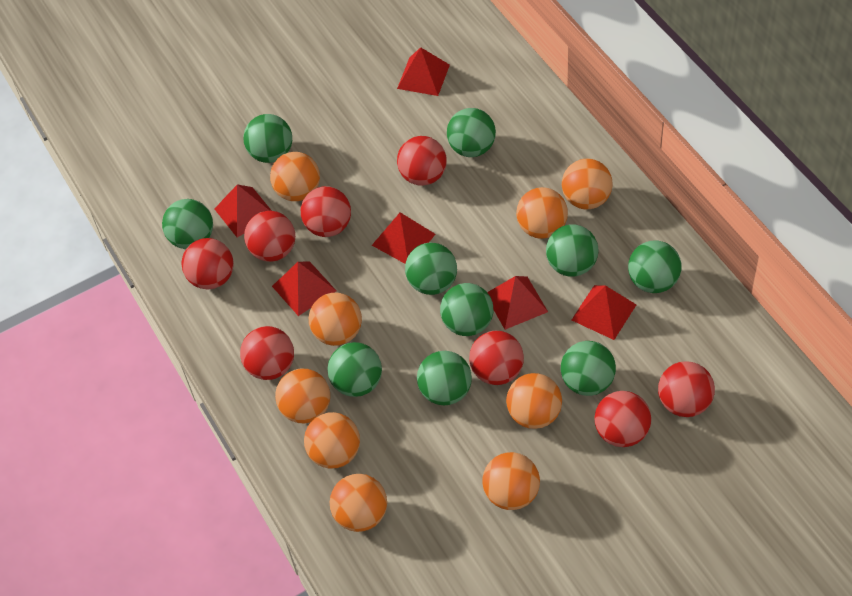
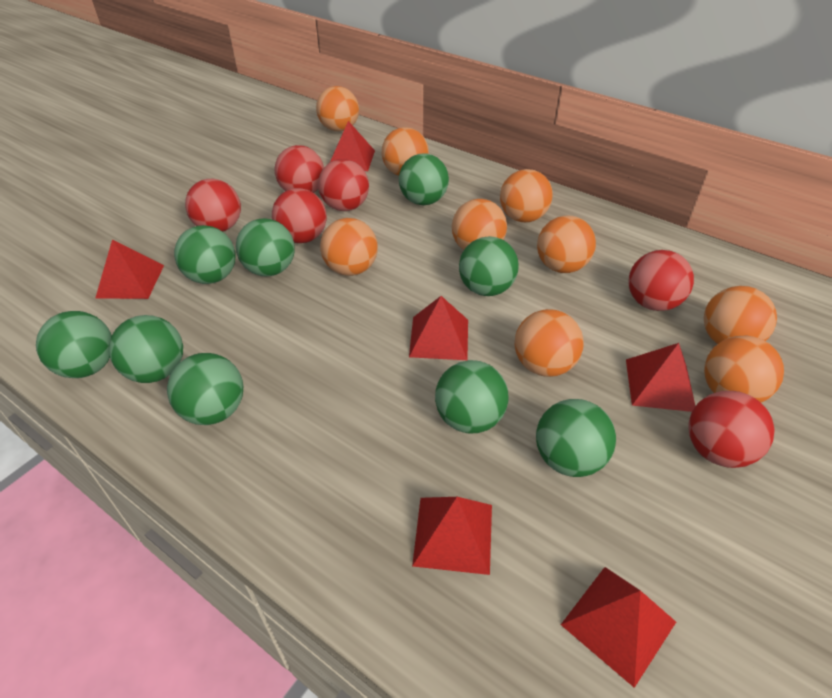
green ball: [162,199,213,249] [243,114,292,163] [327,342,382,397] [405,243,457,295] [417,351,472,405] [440,283,493,336] [447,108,496,157] [546,224,598,277] [561,341,616,396] [628,241,681,293] = 10 -> [36,311,112,378] [109,315,183,383] [167,353,243,425] [174,225,236,284] [236,218,295,276] [399,154,449,205] [435,360,509,433] [459,236,519,296] [536,399,616,477] = 9
red ball: [181,238,234,289] [240,326,294,380] [244,211,295,262] [301,186,351,237] [397,136,447,186] [469,331,524,385] [594,391,651,447] [658,361,715,417] = 8 -> [185,179,241,232] [272,188,327,243] [274,145,324,193] [318,159,369,211] [628,250,694,311] [688,391,775,468] = 6

